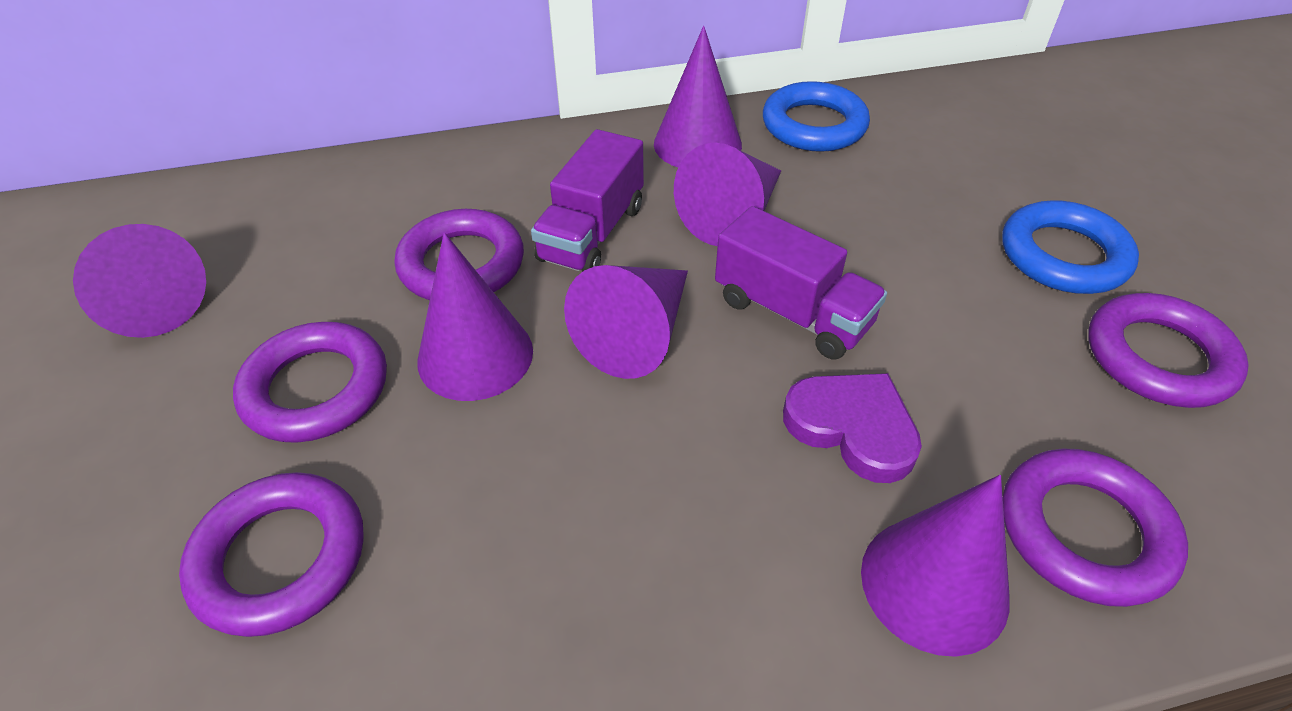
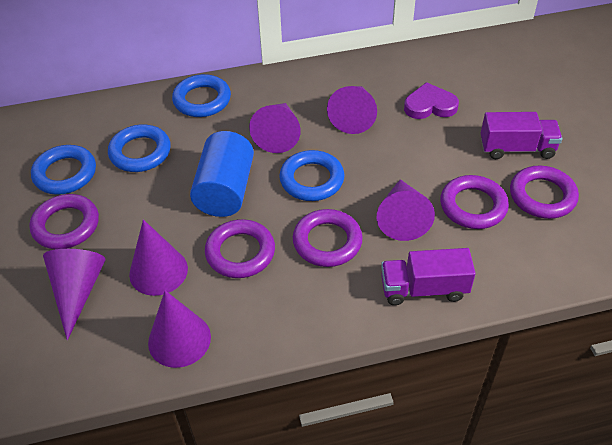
blue cylinder: none = 0 -> [190,131,254,217] = 1
blue ring: [763,81,870,152] [1002,200,1139,294] = 2 -> [31,145,96,195] [108,124,171,172] [172,74,231,117] [279,150,344,201] = 4

